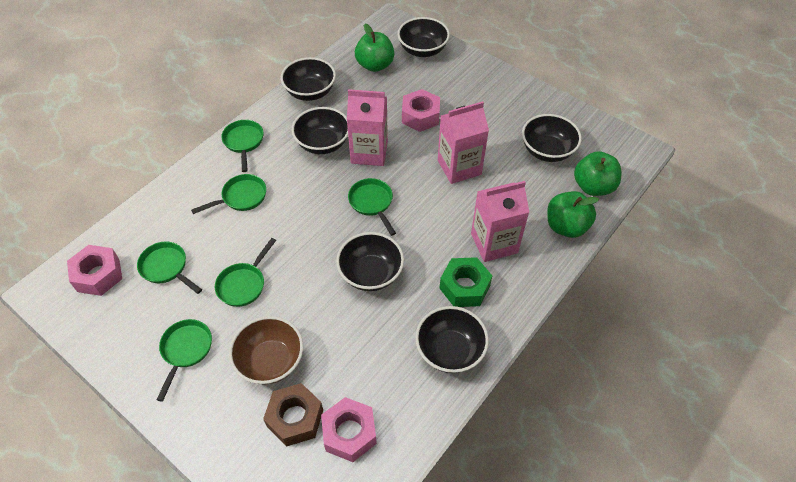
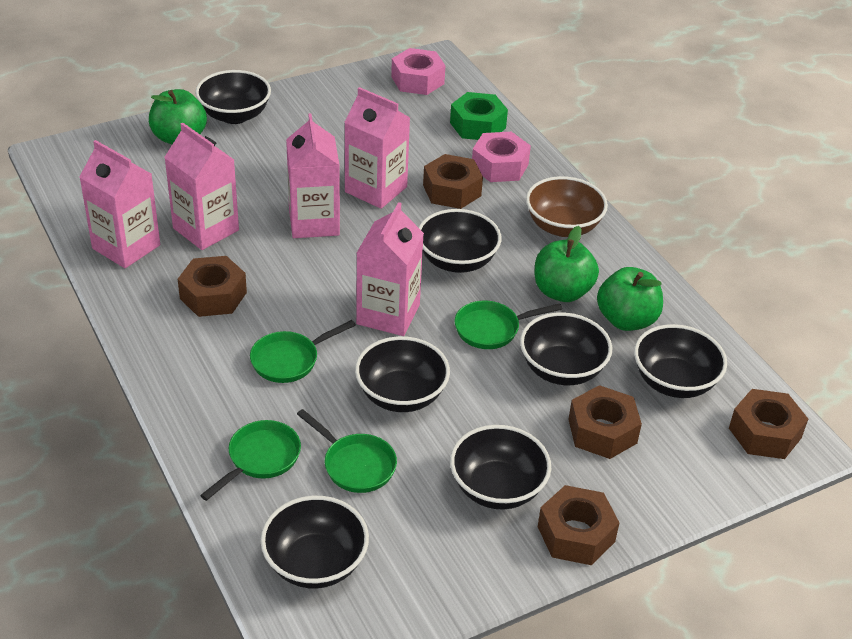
black bowl: [281,57,336,101] [291,107,348,154] [336,232,404,291] [397,17,450,57] [415,306,489,373] [522,114,582,162] = 6 -> [195,70,271,124] [260,496,369,589] [355,336,450,412] [419,209,502,273] [450,425,551,509] [520,312,612,385] [634,324,727,398] = 7
brown nut: [263,383,323,447] = 1 -> [178,256,247,317] [423,154,483,209] [538,485,619,565] [568,385,642,459] [729,389,808,459] = 5
green pan: [137,241,202,294] [156,319,212,402] [191,174,266,214] [215,238,276,307] [221,120,264,172] [348,178,396,236] = 6 -> [200,420,301,501] [250,320,356,383] [297,409,397,493] [455,301,562,349] = 4
pink carton: [347,89,388,166] [438,101,489,184] [471,181,529,262] = 3 -> [79,140,160,268] [164,123,239,250] [286,113,340,238] [344,87,410,209] [356,202,424,336] = 5
pink nut: [67,245,122,296] [321,397,377,462] [402,89,440,132] = 3 -> [391,48,445,95] [472,132,531,182] = 2

